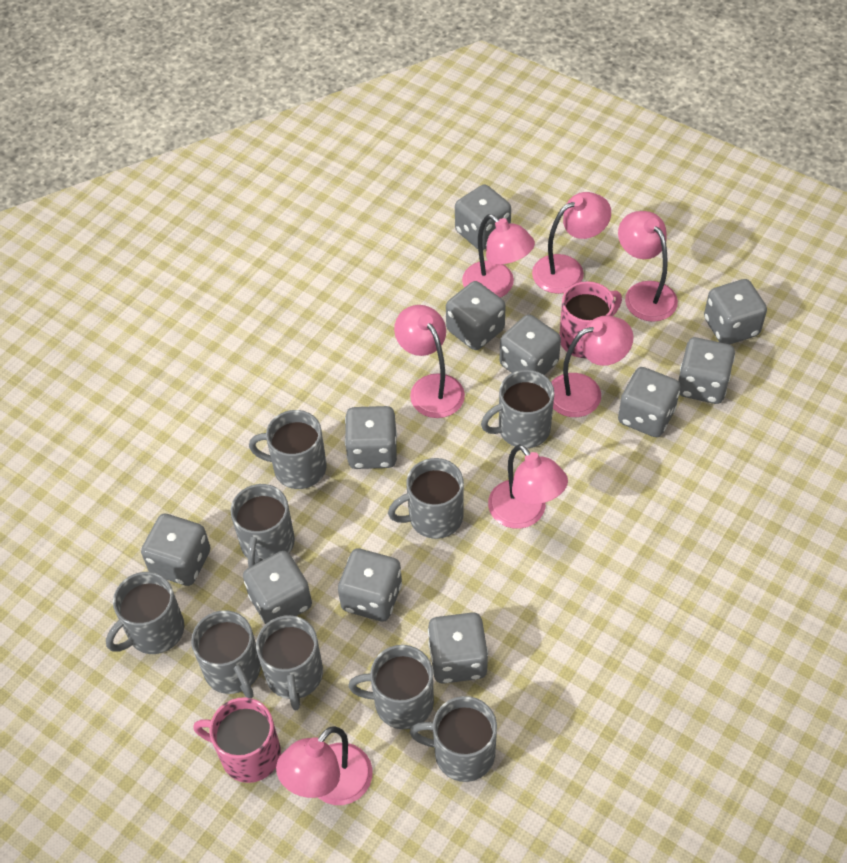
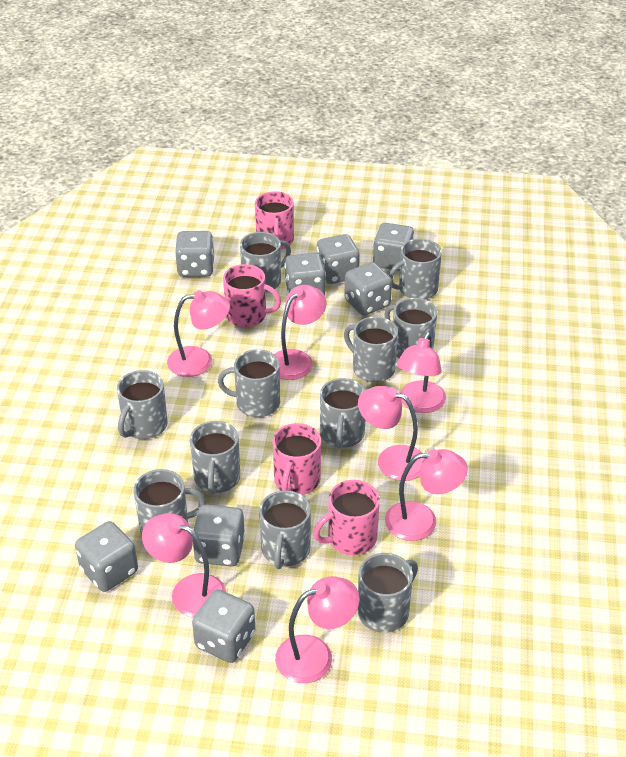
grey dice: [141,514,211,586] [243,551,312,624] [338,549,402,621] [345,406,397,469] [428,612,488,684] [446,281,506,350] [455,184,511,250] [499,314,561,375] [618,367,680,437] [678,337,735,404] [704,279,767,345] = 11 -> [75,521,138,592] [175,231,215,277] [192,589,256,663] [193,505,245,566] [285,253,326,295] [317,234,360,284] [344,262,392,315] [373,223,414,271] = 8
grey mug: [106,572,185,654] [191,610,261,698] [230,484,295,567] [249,410,327,489] [256,615,323,710] [348,645,434,729] [388,458,464,539] [410,696,497,782] [481,370,554,448] = 9 -> [117,370,167,439] [134,469,206,534] [190,421,240,495] [218,349,280,417] [240,232,291,292] [259,490,311,569] [320,378,365,449] [344,316,398,382] [358,553,418,633] [384,298,437,358] [389,239,442,299] = 11
pink mug: [193,697,281,783] [559,281,622,358] = 2 -> [223,264,281,327] [255,191,294,249] [273,423,321,495] [313,480,380,555] = 4

